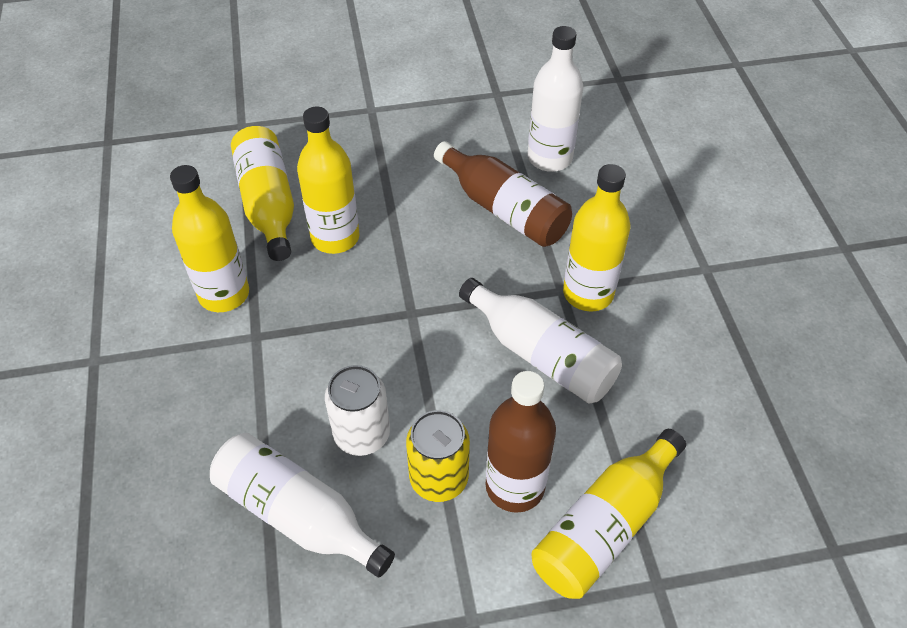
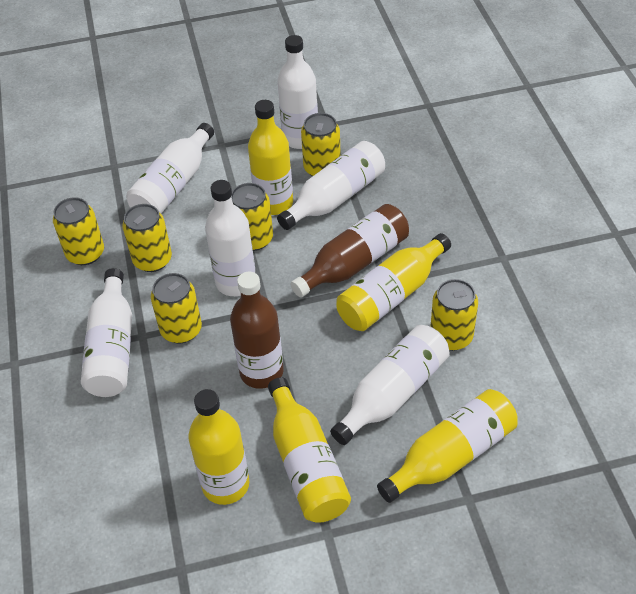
white bottle: [210,433,395,577] [459,278,622,403] [528,26,583,172] = 3 -> [81,268,132,397] [126,123,214,214] [205,180,255,296] [277,35,318,149] [277,141,385,230] [330,325,450,445] = 6
white can: [325,365,390,456] = 1 -> none = 0
yellow can: [406,410,470,502] = 1 -> [53,197,104,265] [123,204,172,272] [151,273,202,343] [231,183,273,251] [301,113,341,176] [430,279,478,351] = 6

